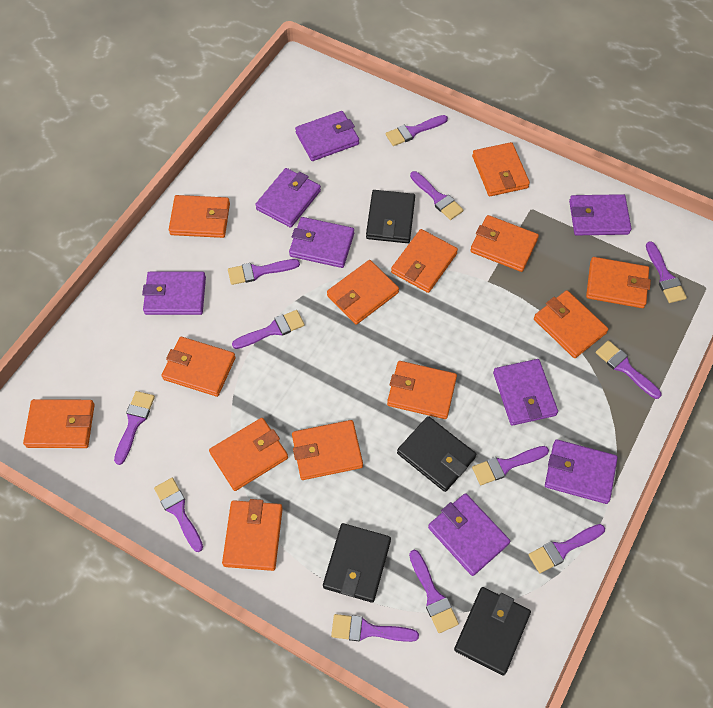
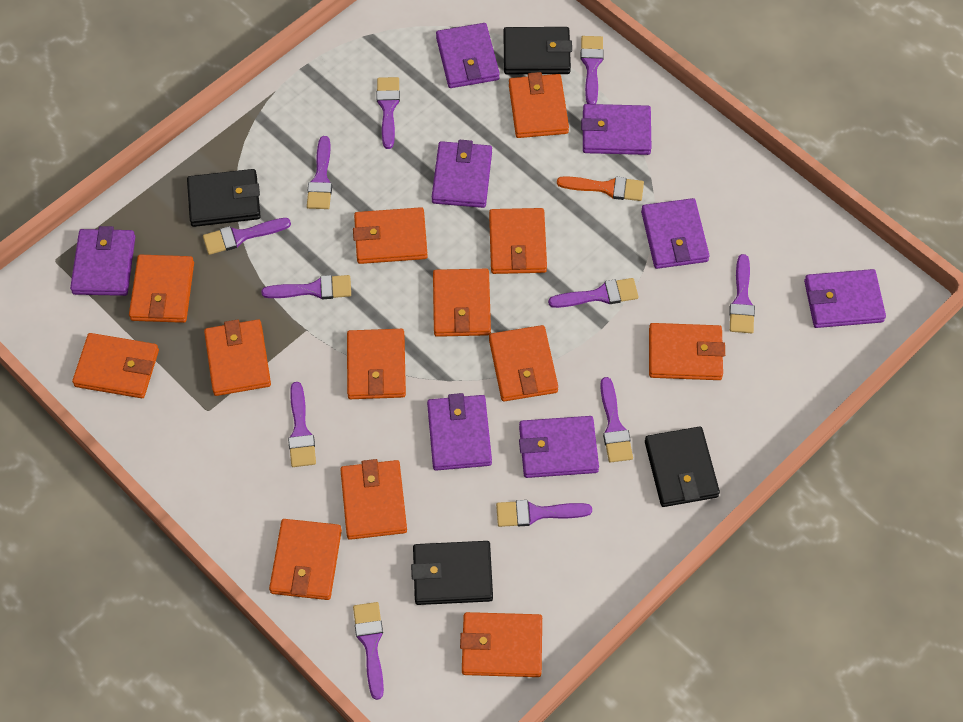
orange brush: none = 0 -> [557,176,644,201] = 1
purple brush: [114,391,155,465] [154,478,203,552] [228,259,300,285] [232,310,305,349] [331,614,419,642] [386,115,448,146] [409,550,459,633] [410,171,464,220] [472,446,549,485] [528,524,605,573] [596,340,661,399] [646,241,687,303] = 12 -> [203,218,291,255] [261,275,351,299] [288,382,316,467] [307,136,332,209] [353,602,384,700] [377,77,400,149] [496,500,592,527] [548,278,639,308] [581,36,604,104] [600,377,633,462] [729,254,755,333] = 11

